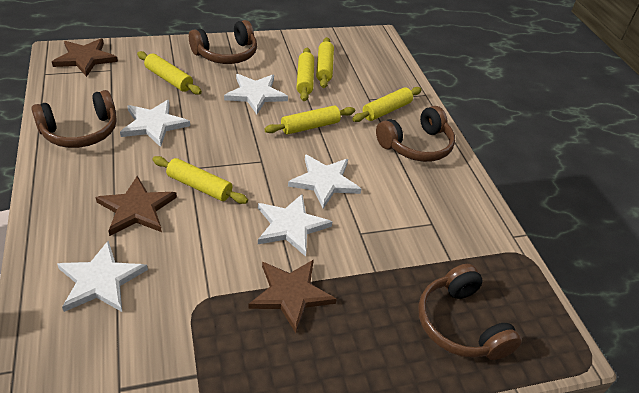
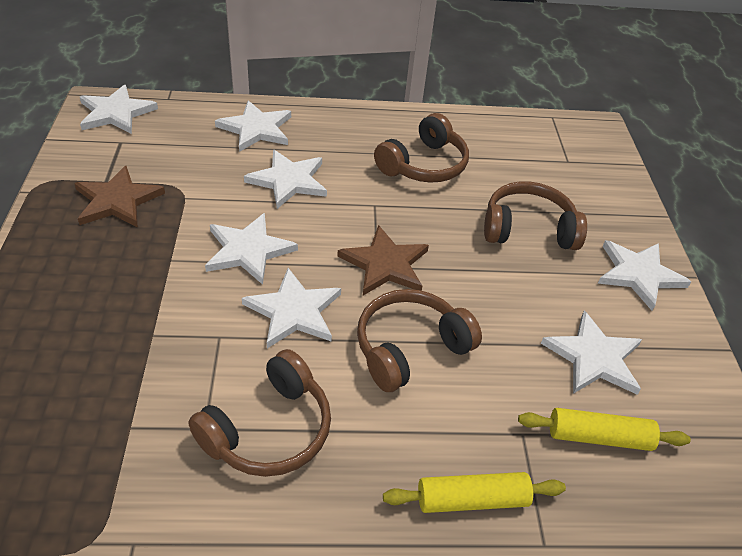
brown star: [52,39,118,77] [96,176,177,236] [249,259,337,333] = 3 -> [74,166,165,227] [337,225,429,295] = 2
white star: [57,241,148,312] [120,100,190,147] [224,74,288,114] [258,194,332,257] [288,155,361,208] = 5 -> [80,85,158,134] [205,213,298,285] [215,100,291,152] [242,268,341,348] [244,150,327,209] [541,311,642,395] [598,240,691,311] = 7
yellow rolling pin: [137,51,202,95] [152,156,248,204] [264,105,355,135] [297,48,314,101] [316,37,334,88] [352,87,422,122] = 6 -> [383,472,566,513] [518,408,691,451] = 2

